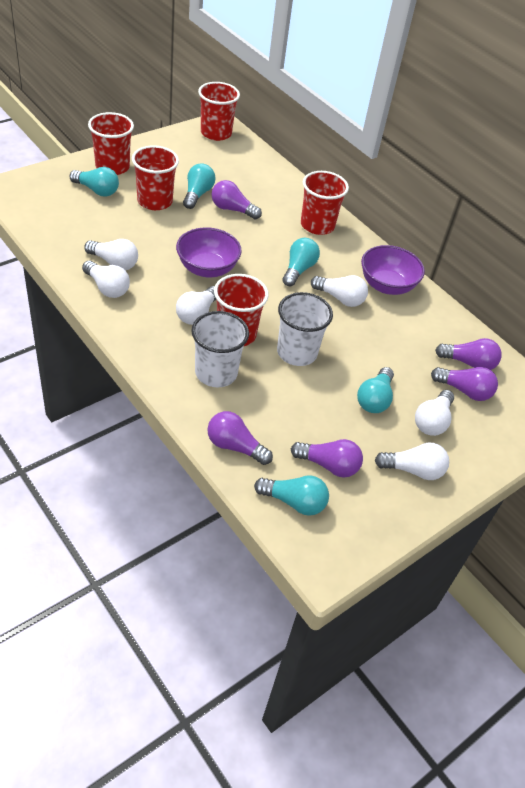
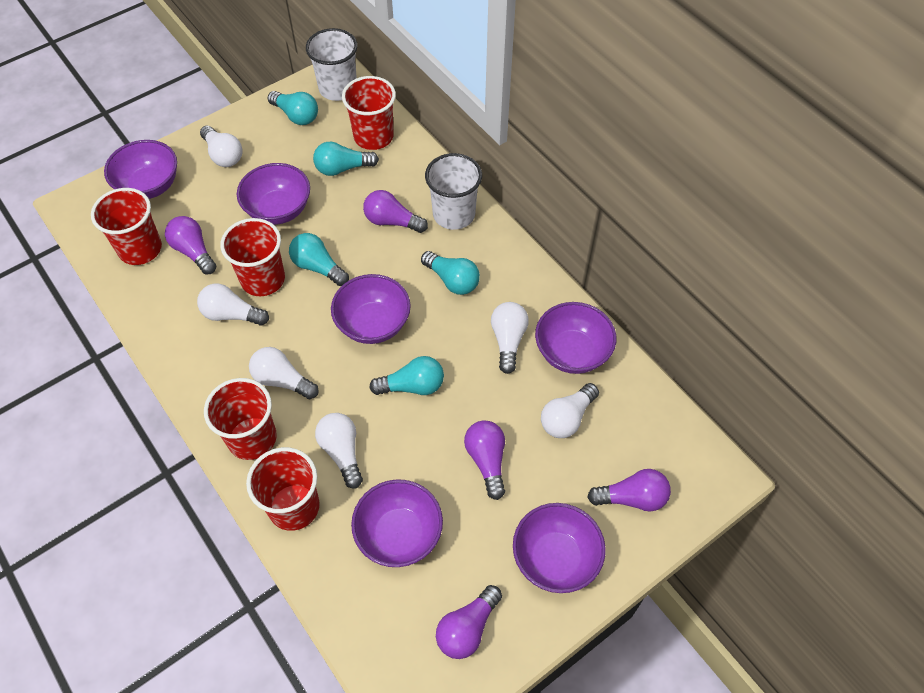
purple bowl: [176,227,242,277] [361,245,425,295] = 2 -> [104,140,177,199] [237,163,310,225] [331,274,411,344] [351,479,443,567] [513,503,606,593] [535,302,616,374] = 6

